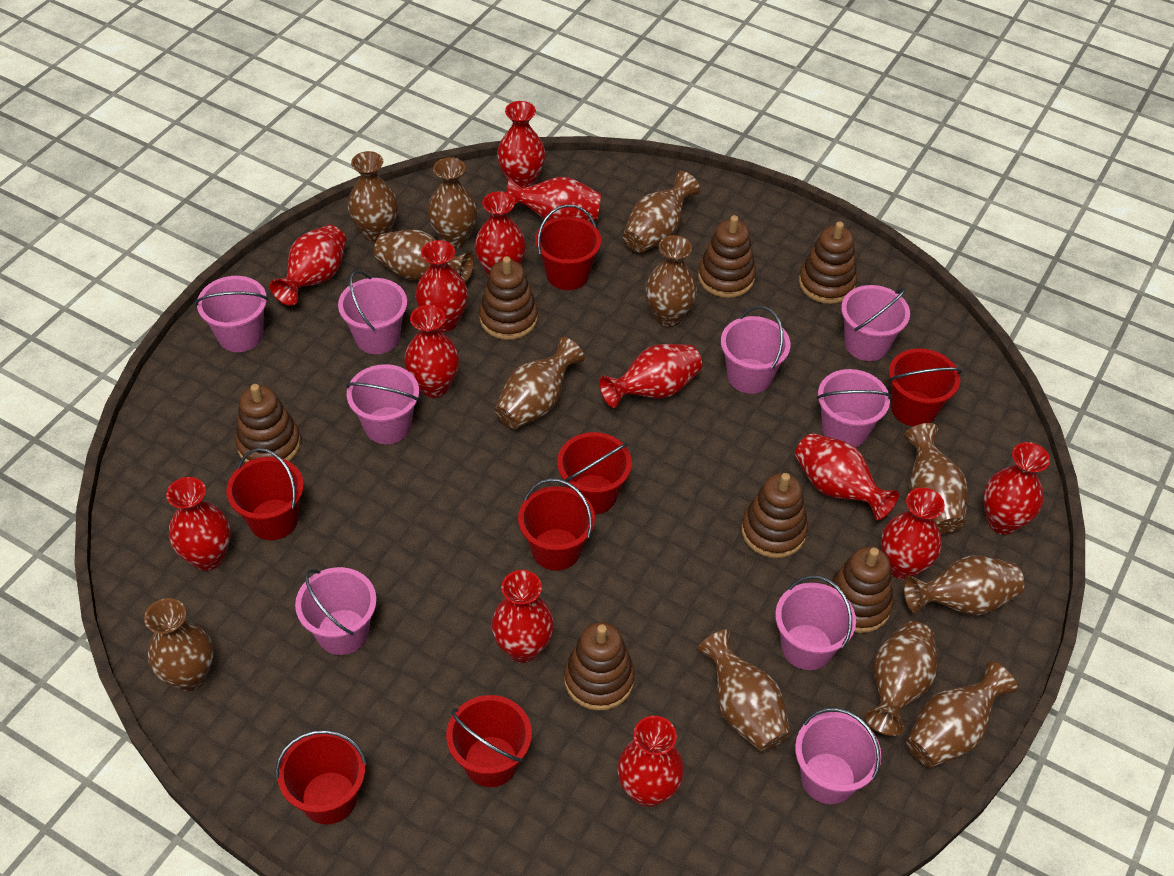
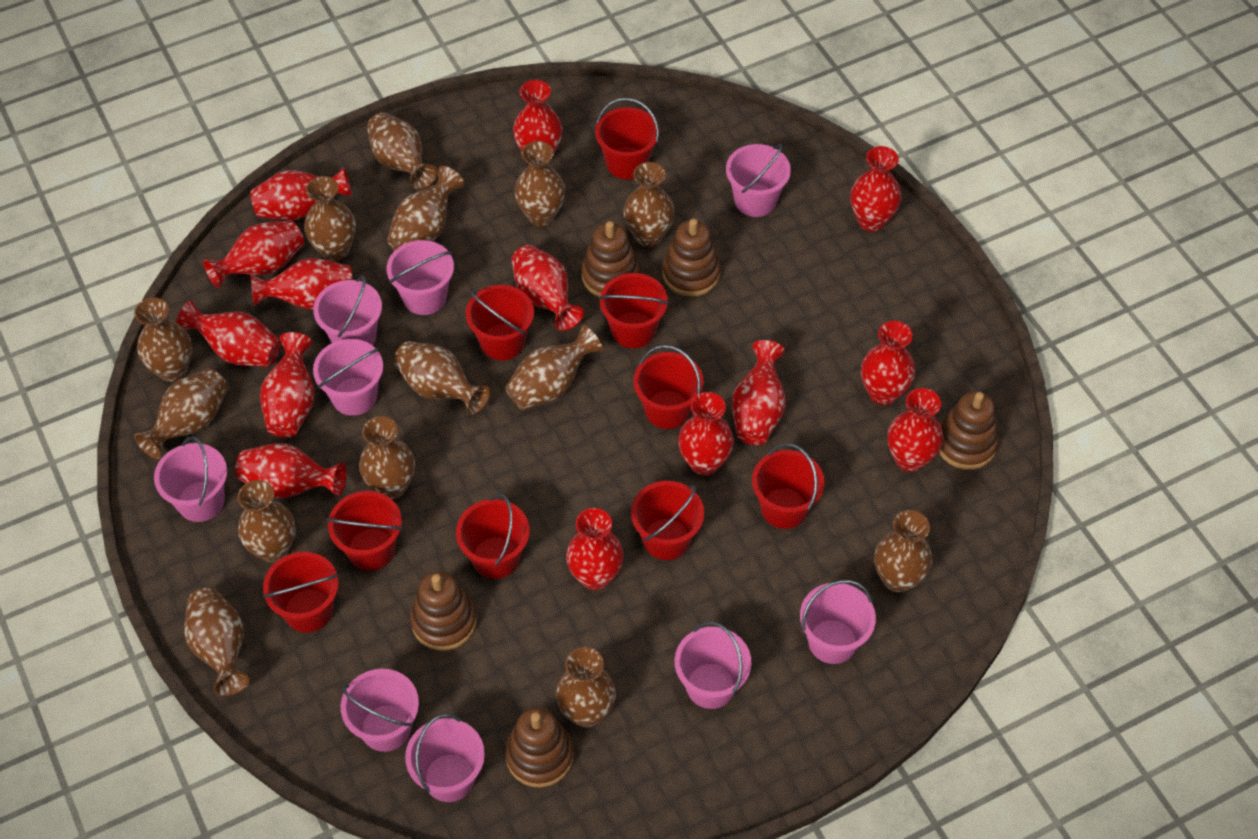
brown stacking toy: [235,384,301,463] [479,256,538,340] [564,622,635,711] [698,215,756,298] [741,473,808,558] [799,221,857,304] [828,547,894,633] = 7 -> [410,571,477,651] [505,707,574,787] [581,221,640,297] [662,219,721,297] [938,391,999,469] = 5
brown vase: [144,598,213,691] [348,151,398,242] [374,229,474,283] [427,157,477,248] [495,337,585,429] [623,171,700,253] [645,235,697,327] [697,629,791,752] [865,621,937,736] [904,423,968,533] [904,555,1024,616] [906,661,1018,768] = 12 -> [134,297,192,382] [134,368,228,459] [184,587,250,696] [238,480,296,563] [304,176,356,261] [359,416,415,500] [367,113,438,190] [387,166,465,251] [394,341,490,415] [505,325,603,410] [515,141,565,226] [556,647,616,728] [623,162,675,247] [875,510,932,593] = 14
red bucket: [226,448,304,540] [276,730,367,825] [446,695,532,787] [518,478,595,571] [535,204,601,290] [557,432,632,514] [889,348,962,426] = 7 -> [263,552,339,633] [326,491,403,571] [456,493,530,579] [466,285,534,360] [595,98,659,179] [599,273,669,348] [631,481,704,560] [633,345,704,429] [752,443,825,529] = 9
red vase: [166,477,230,571] [270,225,347,305] [404,305,459,398] [415,240,468,332] [475,191,526,277] [491,570,554,663] [497,101,545,188] [506,177,601,222] [599,344,702,408] [617,716,684,807] [795,433,899,520] [881,487,945,580] [983,442,1050,535] = 13 -> [177,300,281,367] [203,220,304,289] [235,443,347,498] [250,167,352,220] [250,258,353,310] [260,332,315,437] [511,245,584,331] [513,80,562,153] [566,508,624,590] [678,392,734,476] [732,340,786,445] [850,146,901,231] [861,321,915,405] [887,388,943,472] = 14

